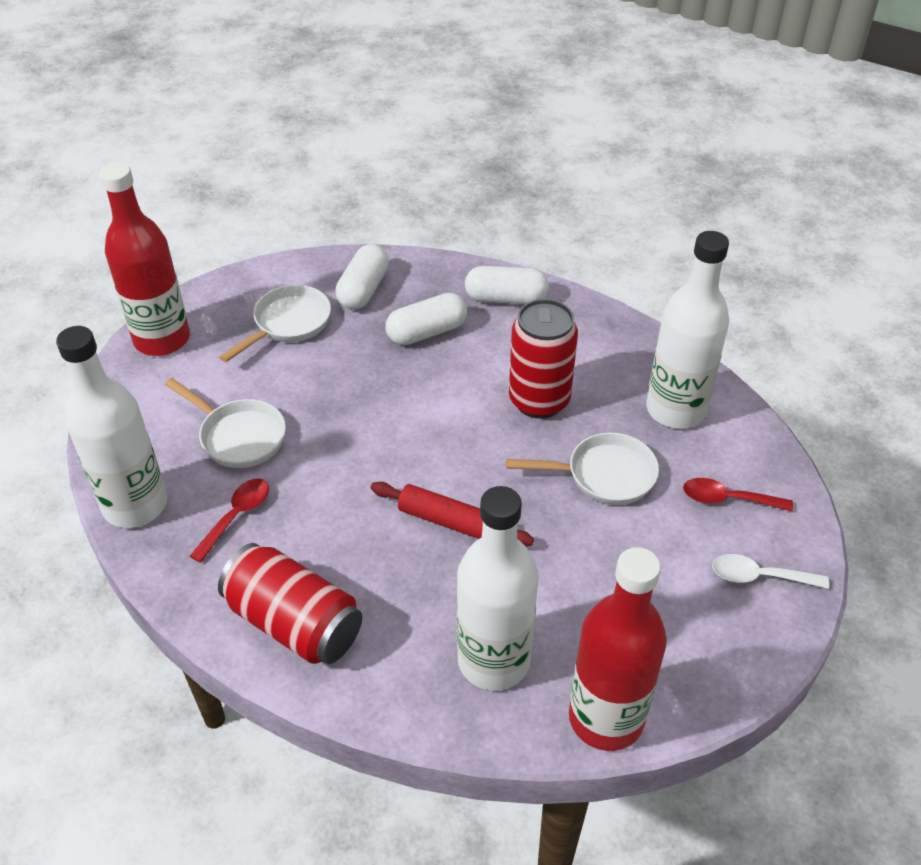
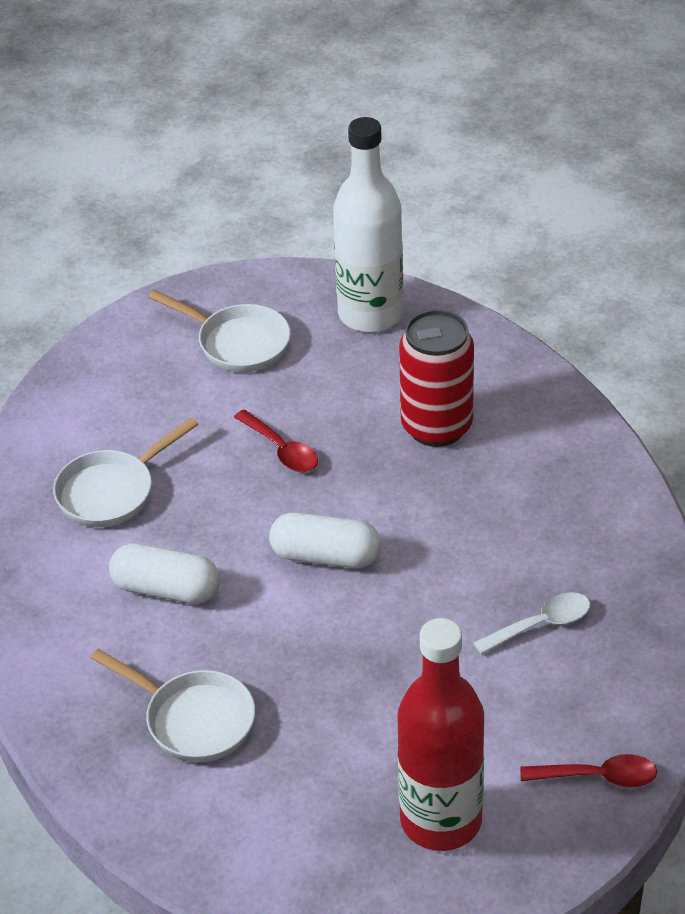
red bottle: [99,162,190,356] [569,547,667,751] = 2 -> [397,618,484,851] = 1
red can: [218,543,362,664] [509,299,578,419] = 2 -> [399,309,474,447] = 1
red rolling pin: [370,482,534,546] = 1 -> none = 0
white bottle: [56,326,167,528] [457,486,539,691] [646,231,729,429] = 3 -> [333,117,403,332] = 1
white capsule: [335,244,389,310] [386,293,467,345] [465,266,549,304] = 3 -> [109,544,220,604] [269,513,381,568] = 2

